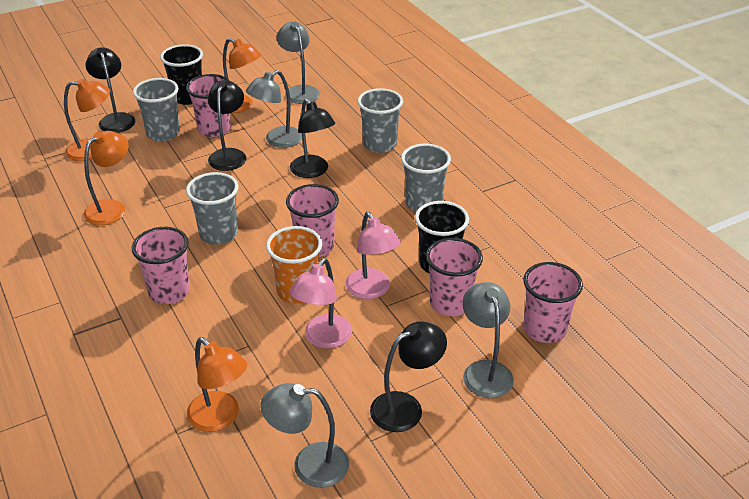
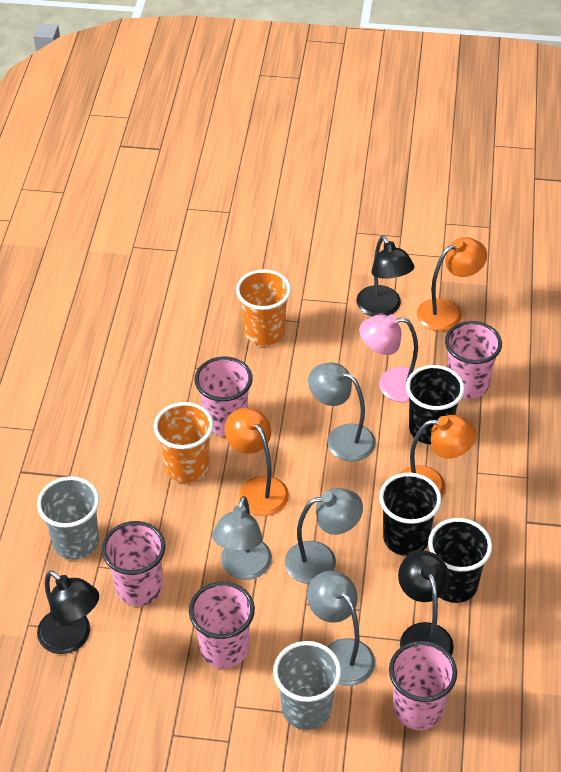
black cup: [160,44,203,105] [415,201,469,274] = 2 -> [379,473,442,556] [406,365,465,444] [428,518,492,603] = 3
black lamp: [85,47,135,133] [208,80,246,171] [290,98,335,178] [370,321,447,432] = 4 -> [37,570,99,654] [356,236,415,317] [398,551,454,656] = 3
grey cup: [133,78,180,141] [186,172,238,245] [357,88,403,153] [401,144,451,212] = 4 -> [37,476,99,560] [273,641,341,730] = 2
orange cup: [266,226,322,304] = 1 -> [154,402,213,483] [236,269,291,345] = 2
orange lamp: [64,78,110,161] [84,131,129,225] [187,337,247,432] [223,38,261,113] = 4 -> [224,408,289,516] [400,415,476,496] [417,237,487,331] = 3
pink lamp: [290,258,352,348] [345,212,401,299] = 2 -> [359,314,418,402] = 1

